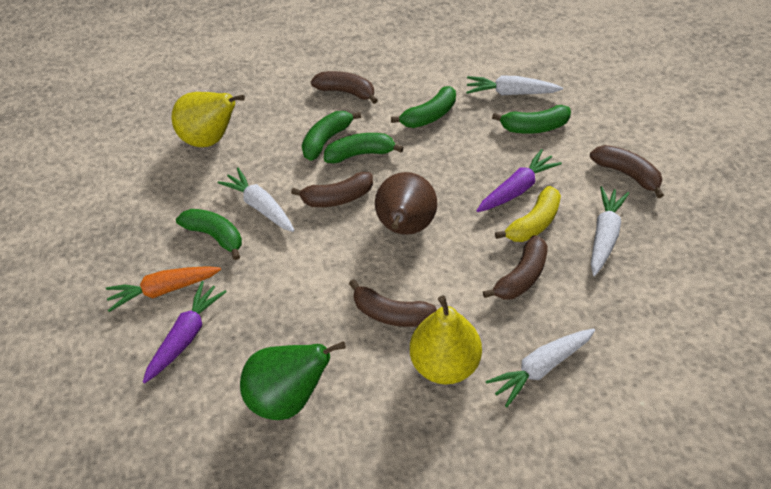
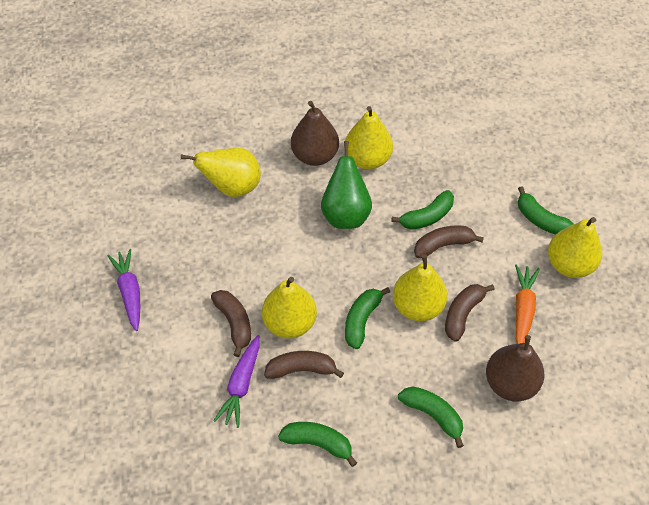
brown banana: [291,172,373,207] [310,71,378,104] [349,279,437,327] [483,235,548,300] [590,145,664,198] = 5 -> [211,290,251,357] [264,351,344,379] [414,225,484,258] [445,284,495,342] = 4
brown pear: [375,172,437,235] = 1 -> [291,101,339,166] [486,335,544,401] = 2
white carrot: [218,168,294,232] [466,76,563,95] [486,329,595,407] [591,186,629,276] = 4 -> none = 0
yellow banana: [495,186,561,242] = 1 -> none = 0
yellow pear: [172,92,245,147] [410,296,482,384] = 2 -> [181,148,261,197] [262,277,317,338] [344,106,393,169] [393,254,448,321] [548,217,602,278] = 5

